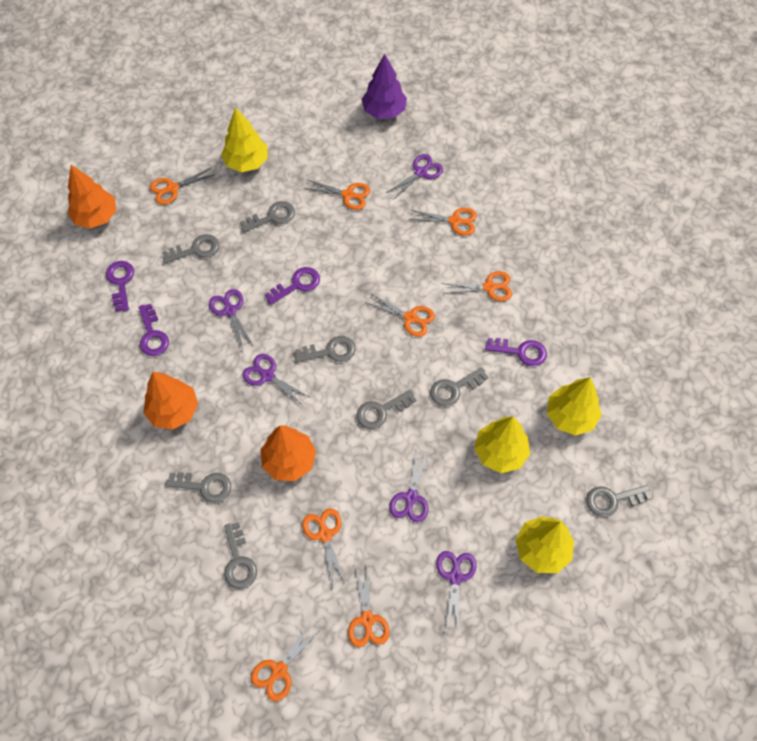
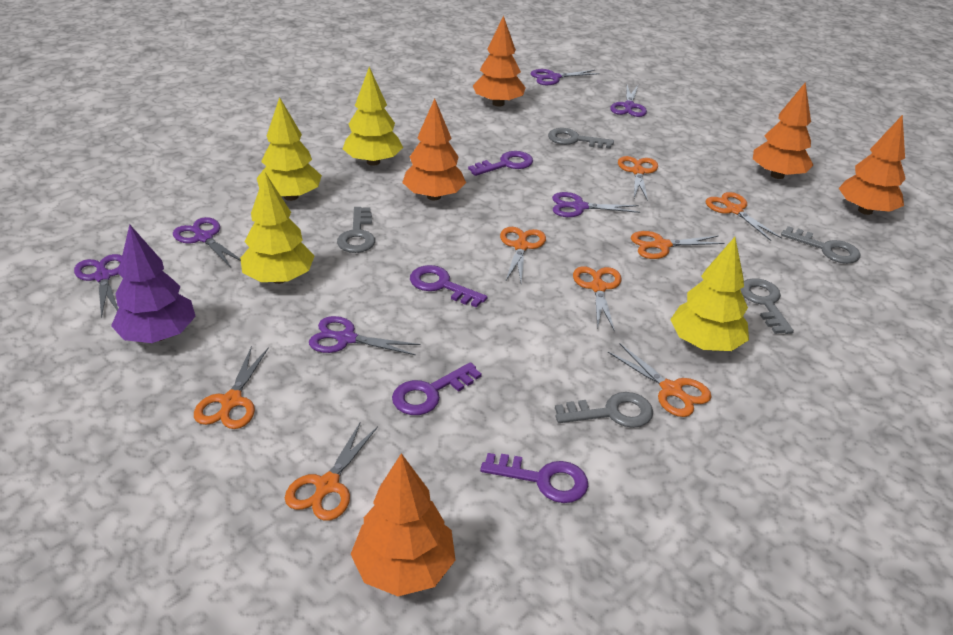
grey key: [162,234,219,263] [166,472,231,503] [224,522,257,589] [240,201,295,232] [295,336,356,362] [357,389,416,429] [430,367,489,407] [586,485,652,517] = 8 -> [337,207,375,253] [548,128,614,149] [555,392,653,428] [740,278,794,334] [781,226,860,264] = 5
orange tree: [67,165,116,229] [144,371,198,430] [260,426,316,481] = 3 -> [351,453,456,596] [402,98,466,200] [473,16,526,107] [753,82,813,179] [839,115,906,215] = 5
purple scissors: [209,289,253,350] [242,354,311,406] [385,154,443,200] [389,447,428,523] [436,551,476,634] = 5 -> [74,254,122,318] [173,217,241,268] [309,316,420,355] [531,69,599,85] [552,192,640,217] [610,85,647,117] = 6

